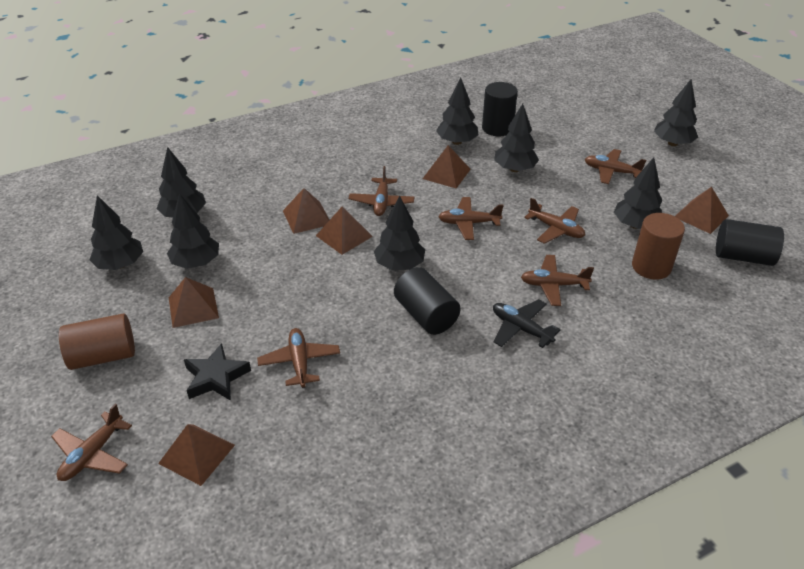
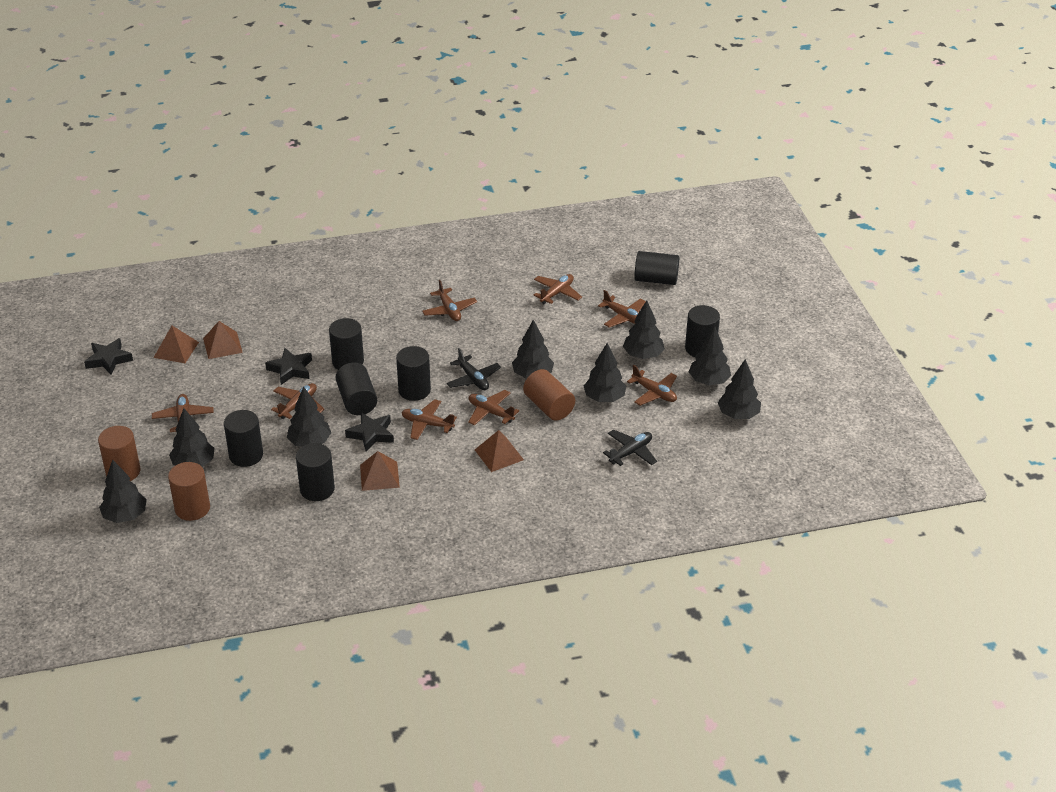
black cylinder: [394,267,461,335] [482,82,518,136] [716,219,784,266] = 3 -> [224,410,263,467] [296,443,335,501] [329,318,364,370] [336,362,377,415] [396,346,431,401] [634,251,679,285] [685,305,720,357] = 7
black plane: [493,299,561,348] = 1 -> [446,348,501,390] [603,430,657,466] = 2
black star: [184,343,251,401] = 1 -> [84,338,133,375] [265,348,312,385] [345,412,394,452] = 3
brown cylinder: [59,313,135,370] [632,213,685,280] = 2 -> [98,426,141,481] [168,462,210,521] [523,369,575,421] = 3
brown plane: [51,404,132,481] [257,328,340,388] [348,166,414,216] [438,197,504,240] [521,255,594,306] [524,198,585,244] [585,149,646,184] = 7 -> [152,394,214,432] [271,383,325,419] [401,399,457,440] [422,280,477,321] [468,390,520,426] [533,274,582,304] [598,290,646,328] [627,365,677,406] = 8
brown pyramid: [158,424,235,486] [169,277,219,328] [283,188,329,234] [316,206,373,255] [423,145,471,188] [675,187,729,234] = 6 -> [153,326,199,363] [203,321,243,359] [360,451,400,491] [475,430,524,472] = 4

